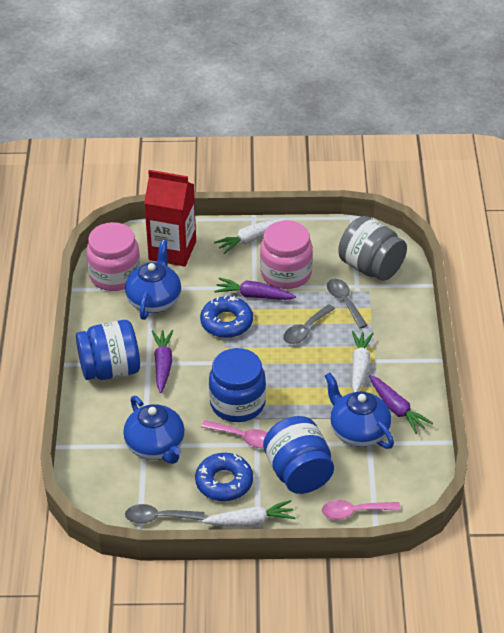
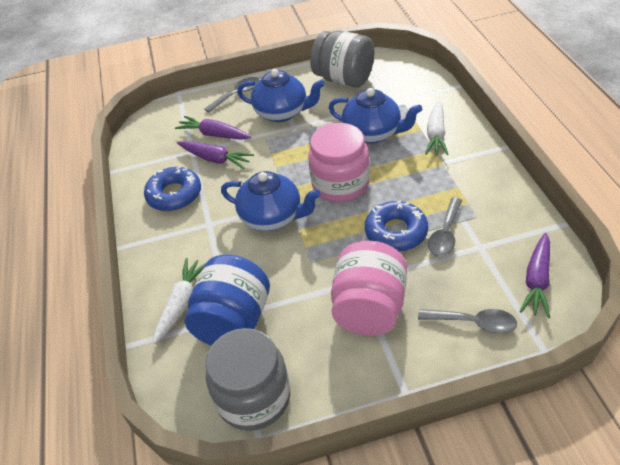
blue jar: [76,320,140,380] [209,348,266,422] [263,416,334,494] = 3 -> [185,255,270,346] = 1
grey jar: [338,216,407,281] = 1 -> [206,328,290,431] [310,31,374,88] = 2
pink spoon: [201,420,267,448] [322,500,401,519] = 2 -> none = 0
red carton: [144,170,196,267] = 1 -> none = 0
white carrot: [202,500,296,527] [214,219,286,254] [352,331,374,392] = 3 -> [153,258,207,344] [425,100,449,155] = 2

